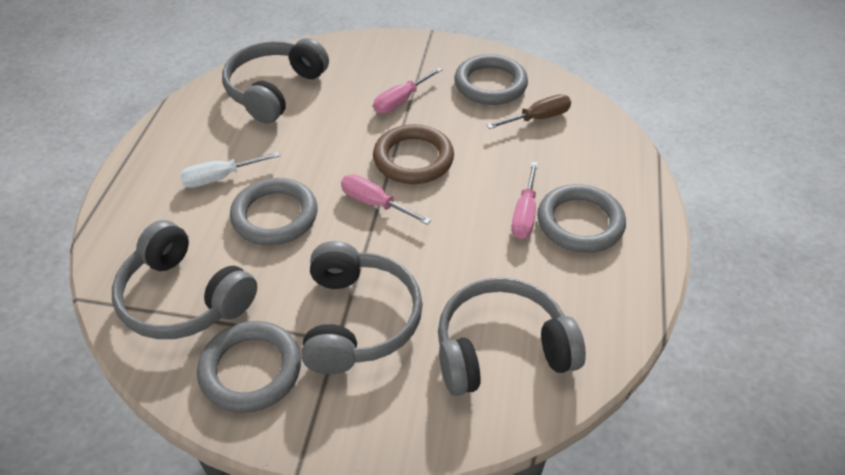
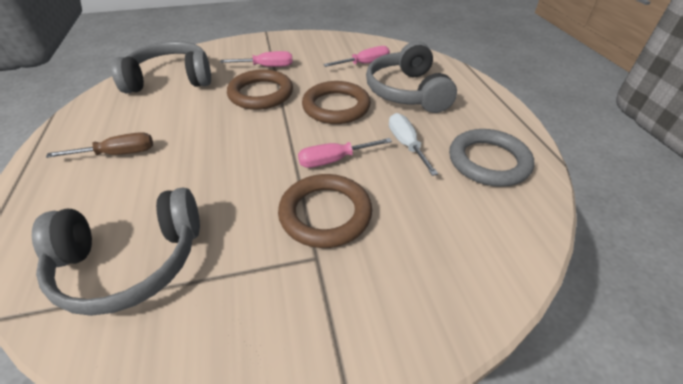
brown ring: [373,124,454,184] = 1 -> [227,69,293,110] [278,174,372,248] [302,81,371,124] = 3
grey headphones: [112,220,257,339] [222,38,329,123] [301,241,423,374] [438,277,586,396] = 4 -> [32,187,200,316] [111,41,211,93] [366,41,457,113] = 3
grey ring: [197,321,301,413] [230,178,317,246] [454,54,528,105] [537,184,626,253] = 4 -> [449,129,534,187] = 1

